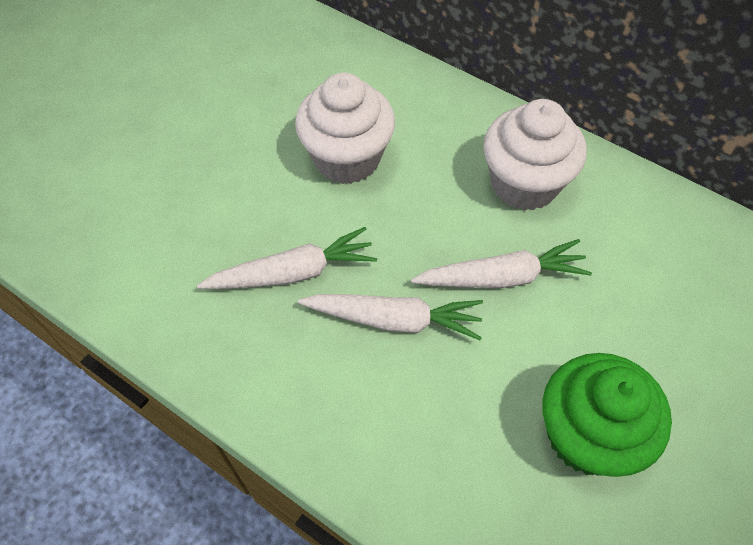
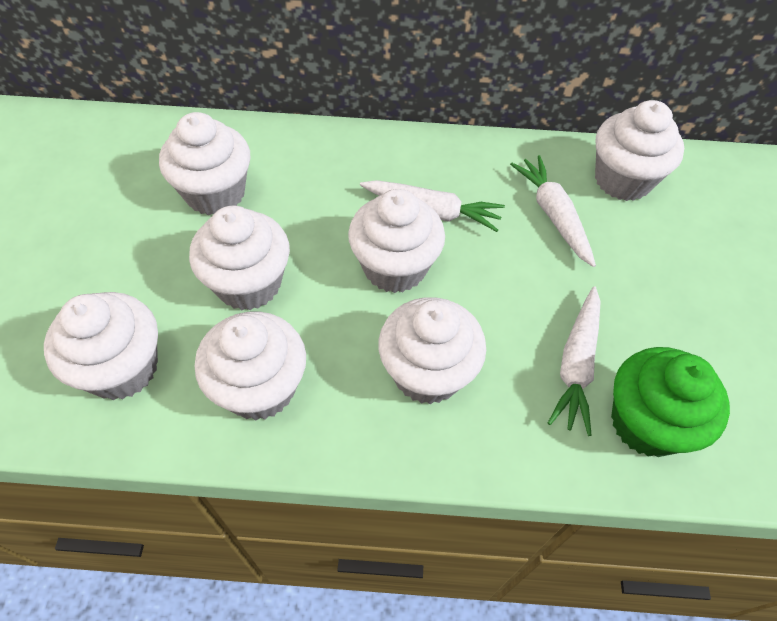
white cupcake: [295,73,395,184] [483,99,586,211] = 2 -> [44,292,158,400] [159,112,250,215] [189,205,290,310] [195,312,306,421] [348,189,445,293] [379,297,486,404] [595,100,684,201] = 7

